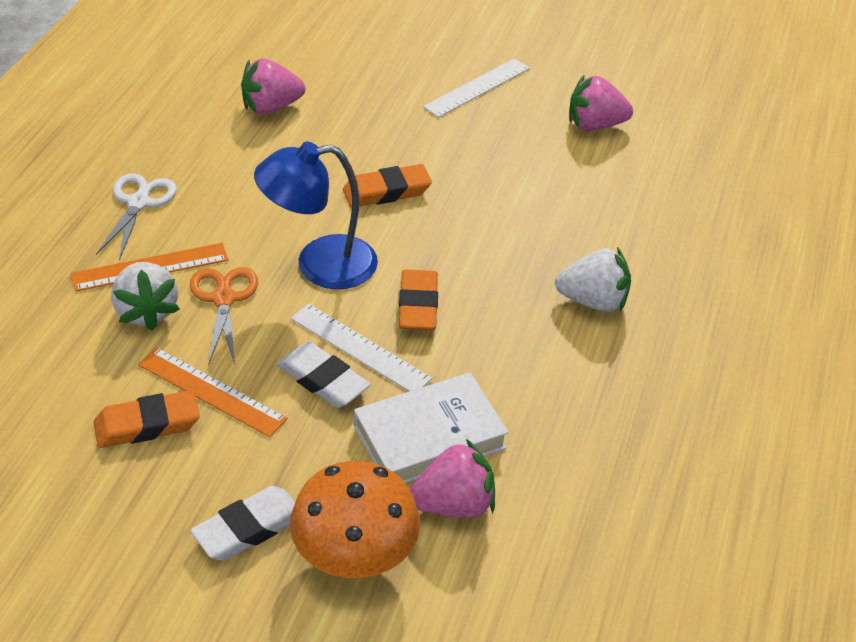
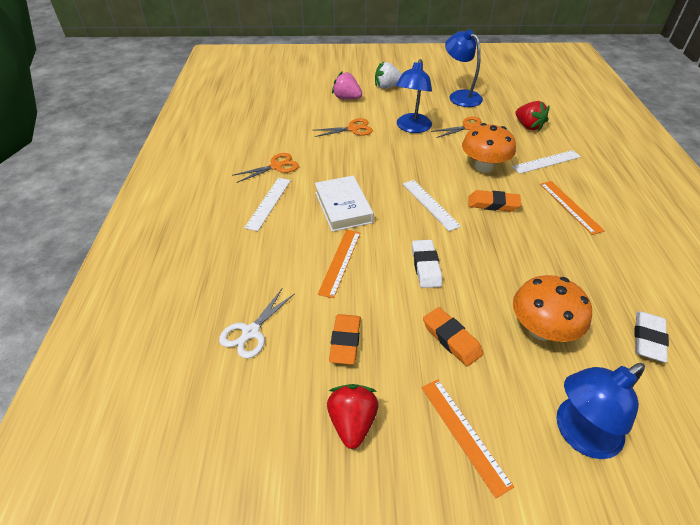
blue lamp: [254,142,378,289] = 1 -> [396,59,432,133] [445,29,483,107] [556,363,645,459] = 3
orange mushroom: [290,461,420,578] = 1 -> [462,123,516,173] [513,275,592,342] = 2
orange ruler: [71,243,228,292] [138,347,288,437] = 2 -> [318,230,360,298] [422,380,514,498] [540,181,605,235] = 3
orange scissors: [190,267,258,364] = 1 -> [232,153,299,183] [313,118,373,137] [431,117,481,138] = 3
pink strawberry: [241,58,306,114] [410,439,495,518] [569,74,633,131] = 3 -> [332,71,362,99] = 1
red strawberry: none = 0 -> [327,384,378,449] [515,101,549,131] = 2
white ruler: [291,303,432,391] [423,58,530,118] = 2 -> [244,178,291,231] [403,180,461,231] [512,150,581,174] = 3
white strawberry: [111,262,180,331] [555,247,631,312] = 2 -> [375,62,402,89] = 1

